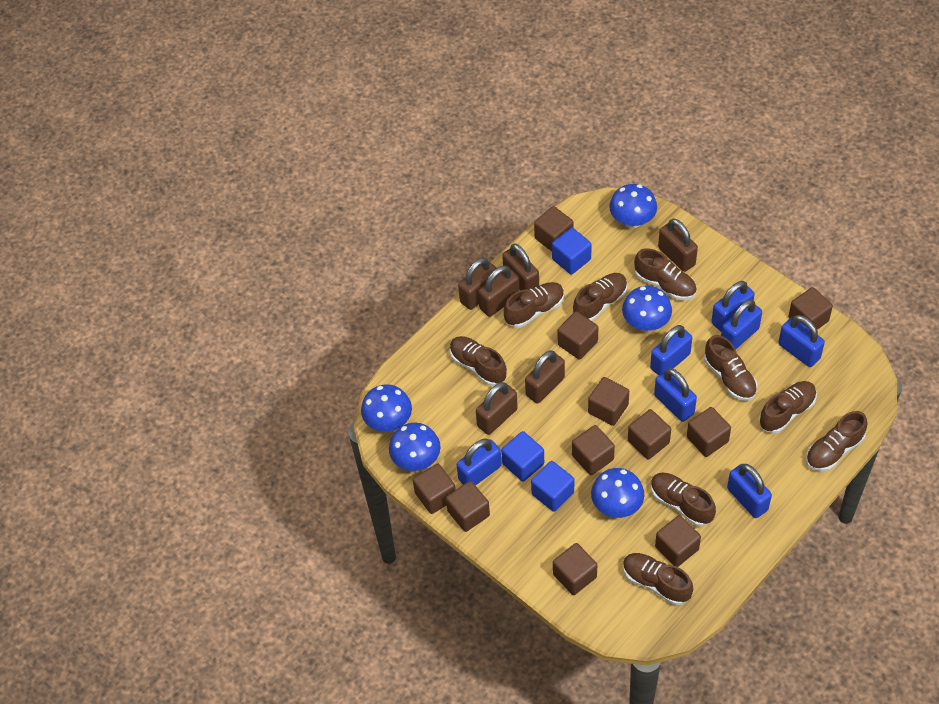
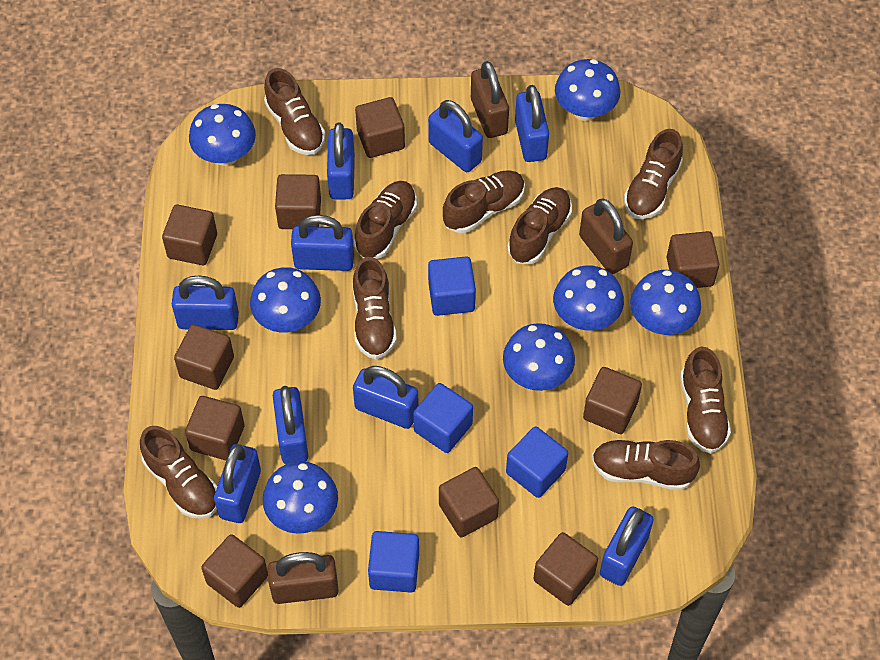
blue cube: [501,431,544,482] [531,461,574,512] [552,228,592,275] = 3 -> [368,531,419,593] [413,383,473,453] [428,256,476,316] [506,426,568,498] = 4
blue mushroom: [361,384,412,432] [389,423,440,471] [591,468,644,518] [609,184,657,228] [622,286,672,331] = 5 -> [189,104,256,166] [250,267,321,332] [263,461,338,534] [503,323,575,391] [553,265,624,331] [555,59,620,121] [630,270,701,335] = 7
blue padlock: [457,438,502,486] [650,325,692,376] [654,368,697,422] [711,281,755,332] [721,299,762,350] [727,464,772,518] [778,315,825,367] = 7 -> [172,276,239,330] [214,444,261,523] [273,386,308,464] [291,215,354,271] [327,122,355,199] [353,366,419,429] [428,100,483,172] [515,85,549,162] [600,506,654,586] = 9
brown cube: [413,464,456,514] [446,481,490,532] [534,206,574,251] [553,543,597,595] [558,311,599,360] [572,425,615,475] [588,377,629,426] [628,409,671,460] [655,515,701,567] [687,407,731,457] [788,287,833,330] = 11 -> [162,205,217,265] [174,324,234,390] [185,396,245,460] [201,534,268,608] [275,174,321,229] [355,97,405,158] [439,467,499,537] [533,532,598,606] [583,367,642,434] [667,231,719,288] = 10
brown padlock: [458,257,497,310] [476,382,518,435] [478,266,519,317] [502,243,539,291] [525,350,565,404] [658,218,698,272] = 6 -> [267,552,339,604] [471,61,509,138] [579,198,633,274] = 3

